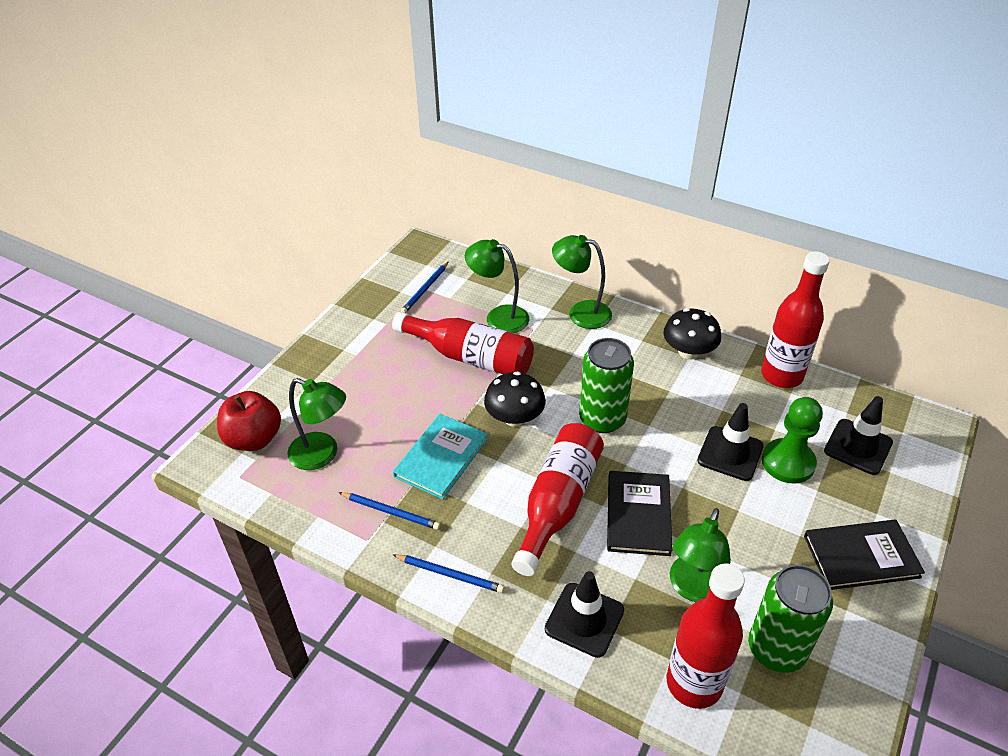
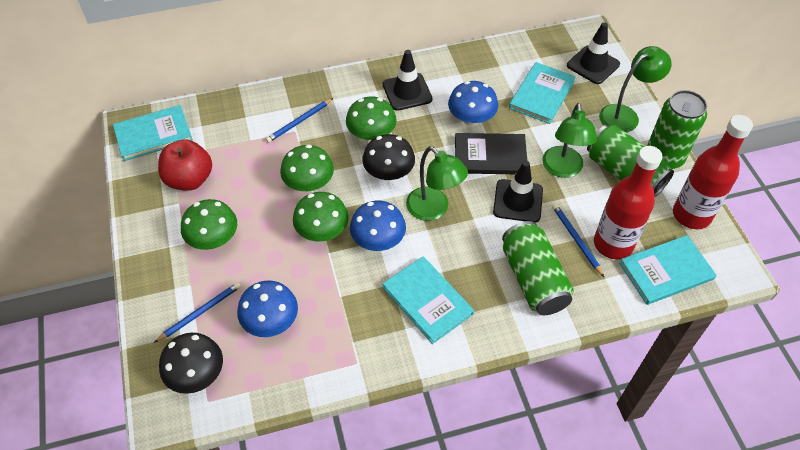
black book: [607,471,672,556] [804,520,925,590] = 2 -> [455,133,527,174] = 1
blue mushroom: none = 0 -> [237,280,298,337] [350,201,406,251] [448,81,498,126] = 3
green can: [579,338,634,433] [748,565,833,673] = 2 -> [502,221,574,315] [587,125,674,198] [647,90,707,169] = 3
green lamp: [287,378,346,470] [465,239,529,333] [552,235,612,329] [670,508,731,602] = 4 -> [406,146,468,221] [542,103,597,178] [599,46,672,133] = 3
green mushroom: none = 0 -> [181,199,237,250] [280,145,334,192] [293,192,349,242] [346,96,397,142] = 4
green pawn: [762,397,823,484] = 1 -> none = 0
red bottle: [392,312,534,374] [511,423,604,576] [667,563,745,709] [761,251,830,388] = 4 -> [594,146,663,259] [673,115,753,229] = 2
turquoise book: [393,414,488,499] = 1 -> [113,105,193,161] [382,256,474,344] [509,62,576,124] [619,235,717,305] = 4

